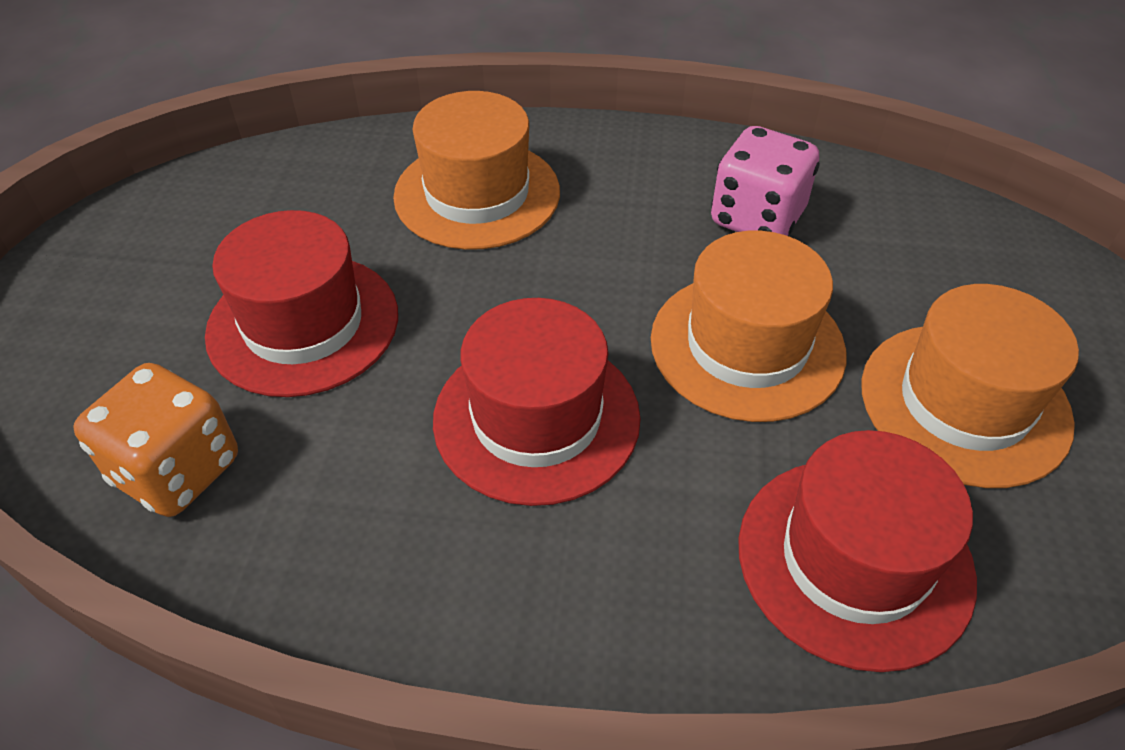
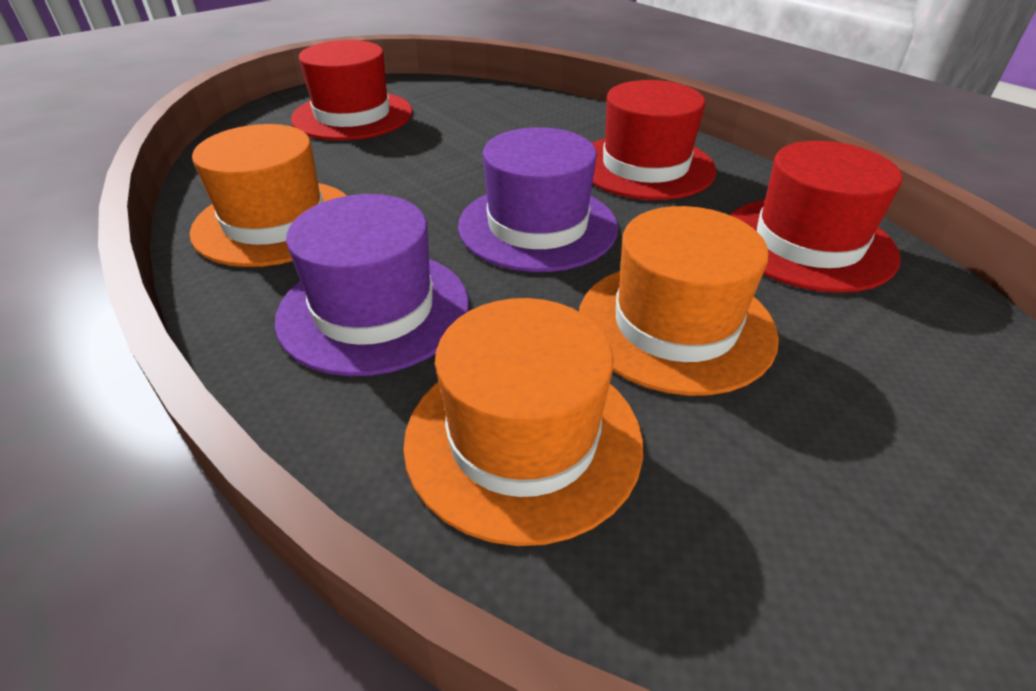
orange dice: [73,363,238,517] = 1 -> none = 0
pink dice: [711,126,820,236] = 1 -> none = 0
purple hat: none = 0 -> [275,194,469,376] [458,127,618,272] = 2

